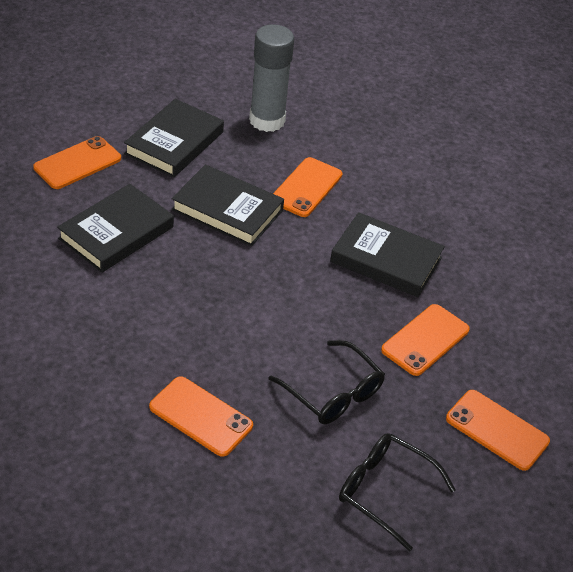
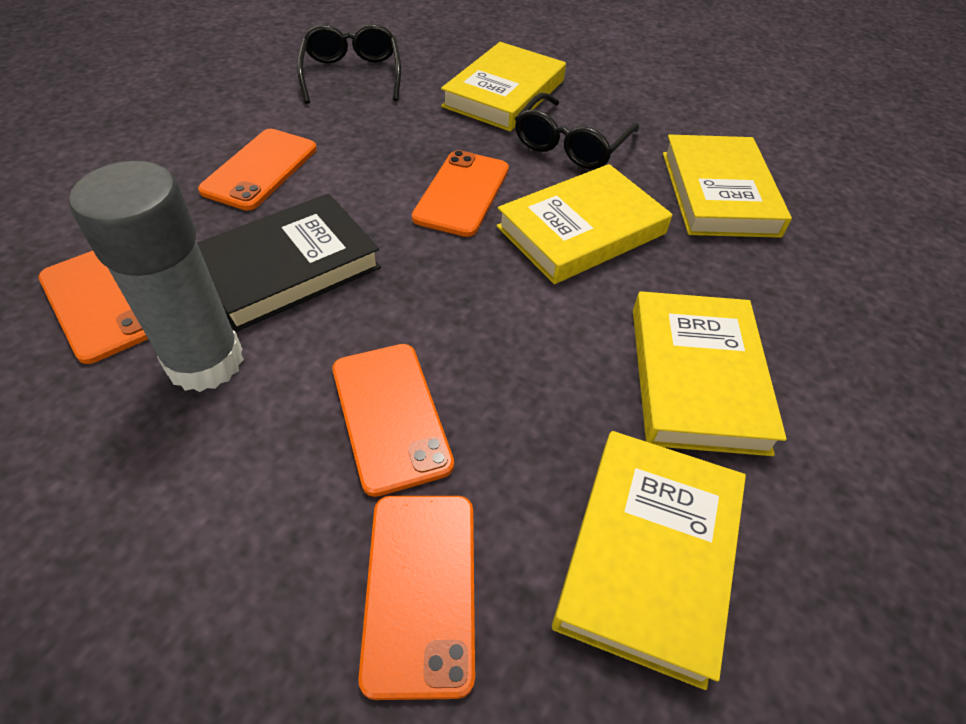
black book: [57,184,174,273] [124,99,224,178] [171,164,284,246] [330,212,445,297] = 4 -> [197,193,381,332] = 1
yellow book: none = 0 -> [441,42,566,131] [497,164,672,284] [552,431,746,690] [633,291,787,456] [663,134,792,238] = 5

